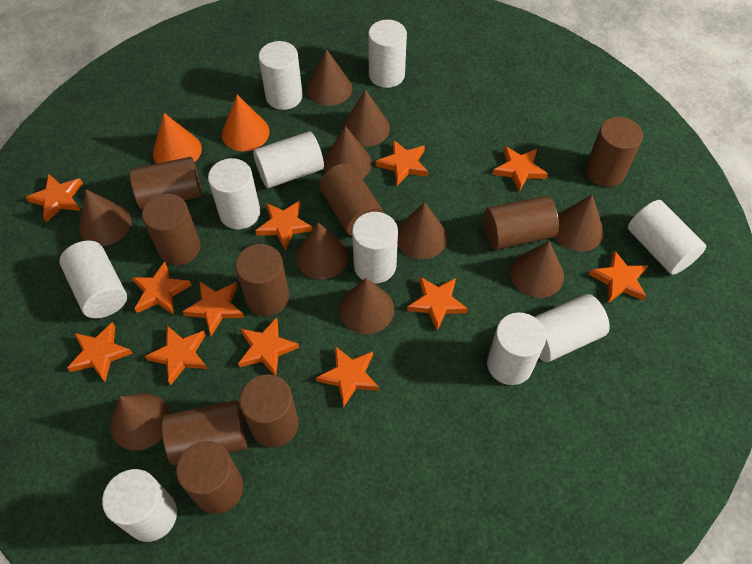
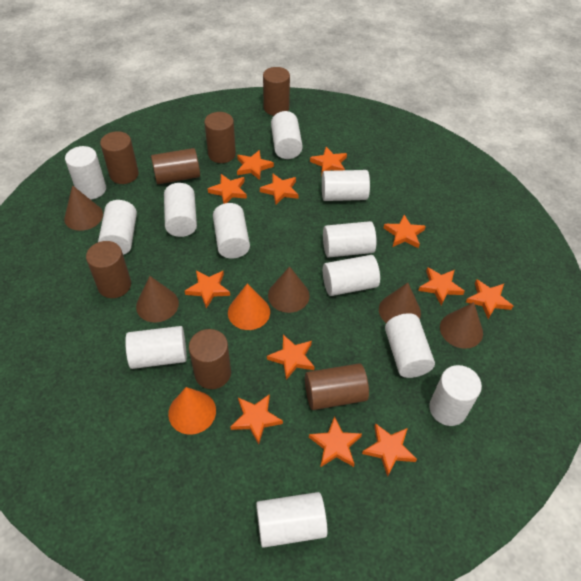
brown cone: [79,189,131,246] [110,393,170,451] [296,223,349,279] [307,49,352,106] [324,126,372,179] [339,278,394,334] [343,90,390,147] [397,202,447,259] [510,241,564,298] [555,195,604,252] = 10 -> [64,185,103,231] [136,276,179,322] [268,266,310,313] [379,283,421,323] [440,302,483,349] = 5
brown cylinder: [130,157,202,210] [142,194,201,265] [162,400,247,465] [176,441,243,514] [235,244,289,316] [240,375,299,447] [319,163,383,236] [483,196,559,250] [586,117,643,187] = 9 -> [86,241,131,298] [100,131,139,184] [151,148,200,184] [189,329,231,389] [204,112,236,163] [263,67,290,116] [305,363,369,410] = 7
white cylinder: [59,241,127,319] [102,469,177,542] [208,158,260,229] [253,131,324,188] [259,41,303,110] [352,212,398,284] [368,20,407,88] [487,312,546,385] [535,294,610,362] [628,200,706,275] = 10 -> [65,146,106,200] [98,200,137,255] [125,326,187,369] [164,183,197,237] [213,203,250,259] [256,492,328,548] [271,111,303,159] [322,170,370,201] [323,221,376,258] [323,255,380,296] [385,313,435,378] [429,365,482,426] = 12

